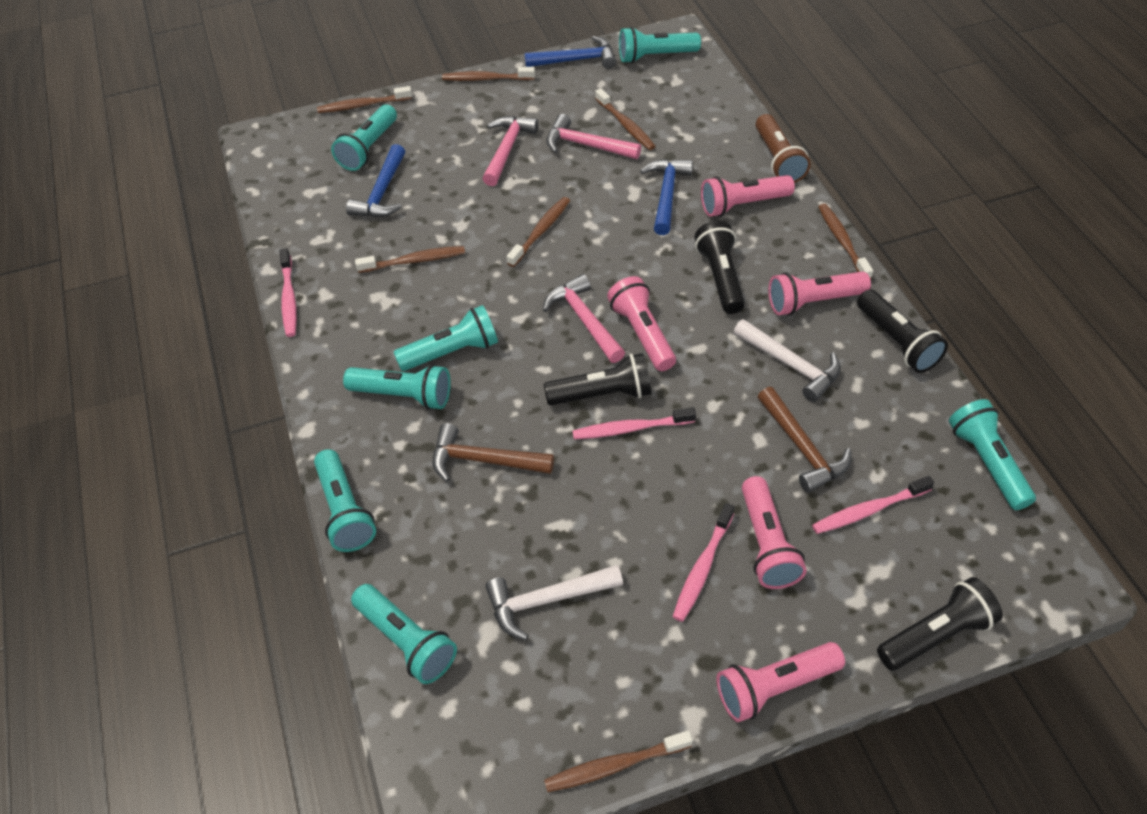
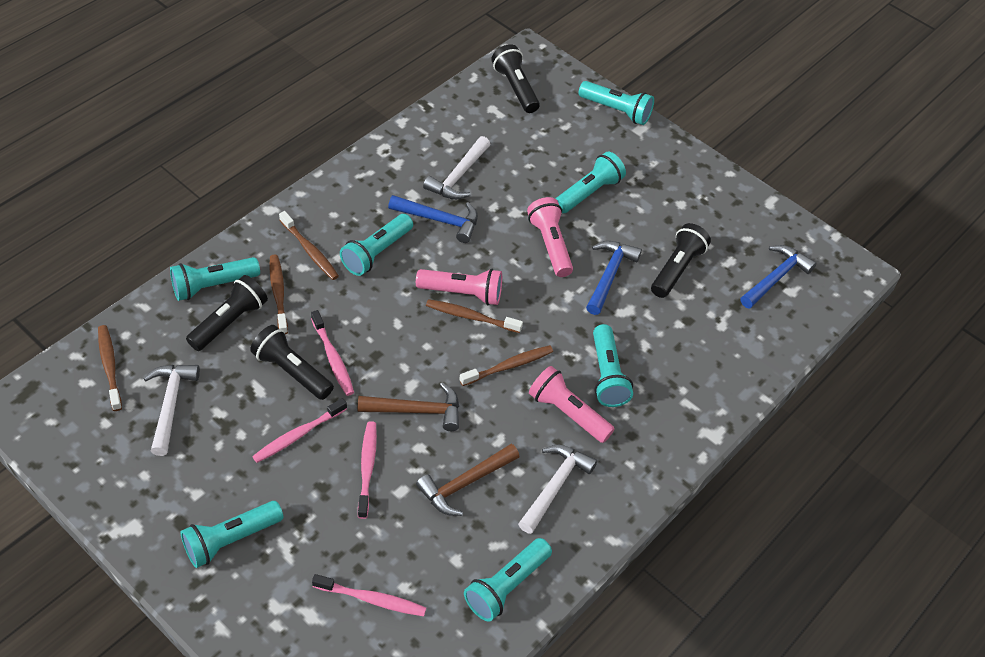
brown flashlight: [756,114,811,183] = 1 -> none = 0
brown toothbrush: [317,86,412,113] [355,246,465,273] [442,67,535,81] [507,197,570,267] [544,731,693,792] [595,88,656,150] [818,204,873,279] = 7 -> [98,325,122,411] [269,255,288,334] [279,211,339,280] [426,299,523,333] [459,345,553,386] = 5
pink flashlight: [607,276,676,371] [701,175,795,217] [716,642,845,722] [742,476,806,589] [768,272,871,315] = 5 -> [416,269,502,305] [527,197,573,277] [529,366,615,443] = 3
pink hammer: [483,116,539,186] [543,274,625,363] [546,114,641,159] = 3 -> none = 0
white hammer: [485,565,623,640] [734,319,841,402] = 2 -> [143,365,200,456] [423,136,490,200] [518,445,597,534] = 3

